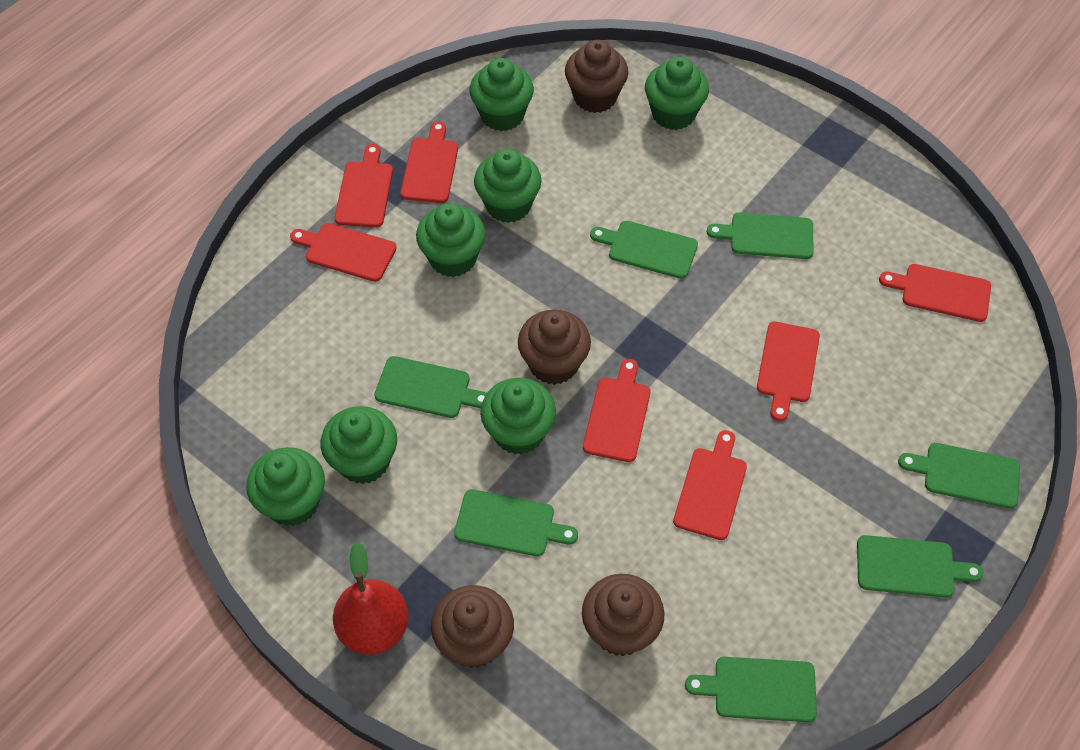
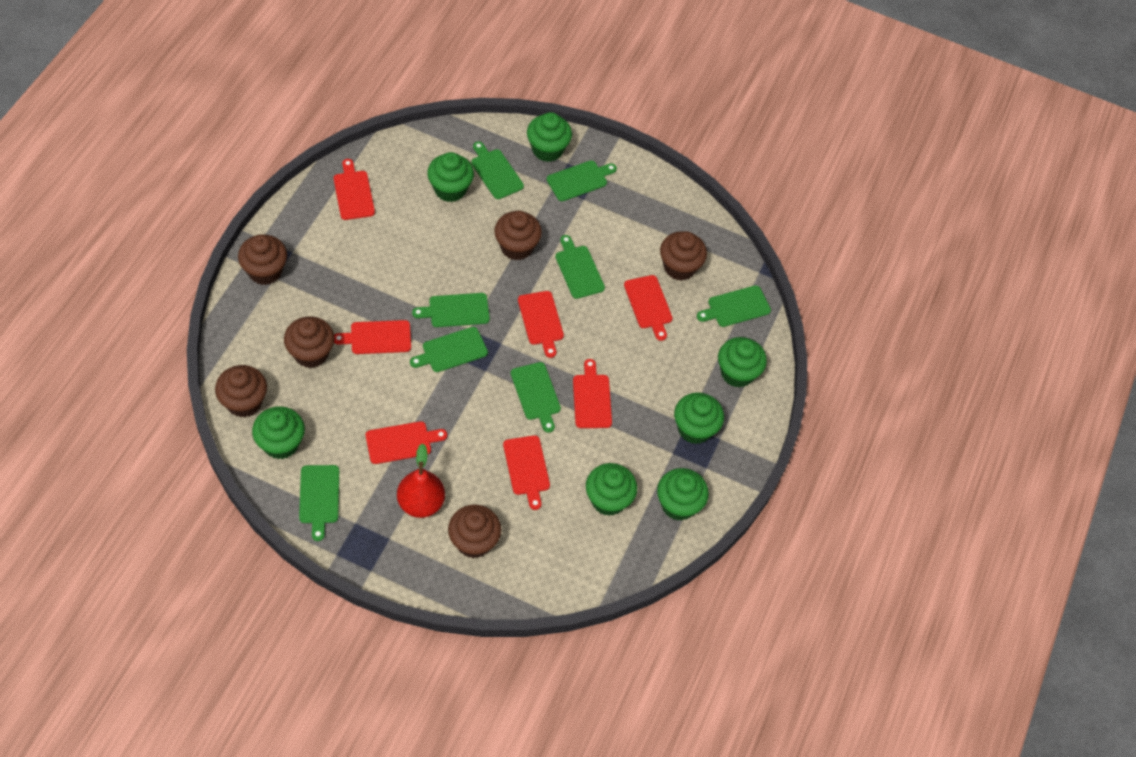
brown cupcake: [431,585,514,668] [518,310,591,385] [565,40,629,113] [582,574,665,656] = 4 -> [215,365,267,417] [238,235,287,285] [284,316,335,368] [448,505,501,558] [494,211,542,260] [660,231,707,281] = 6
green cutting board: [374,356,487,418] [454,489,578,556] [590,221,698,279] [685,657,817,722] [707,213,814,259] [857,535,983,598] [898,443,1020,509] = 7 -> [299,465,339,541] [410,327,488,372] [412,293,490,327] [471,141,524,199] [511,362,561,433] [546,160,617,201] [555,235,605,299] [697,285,771,327] = 8

